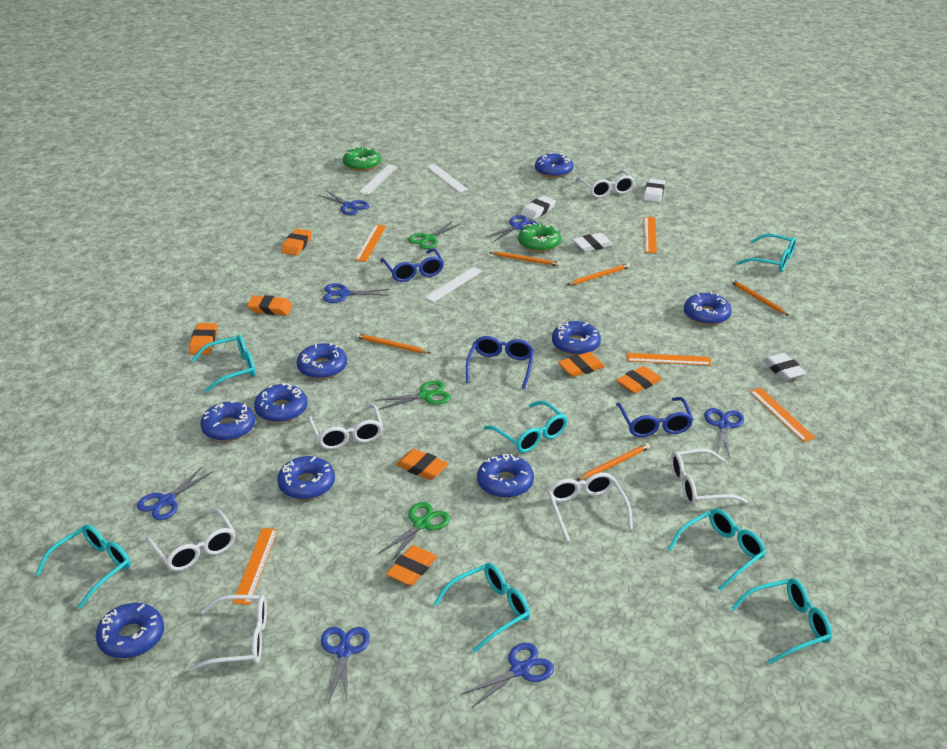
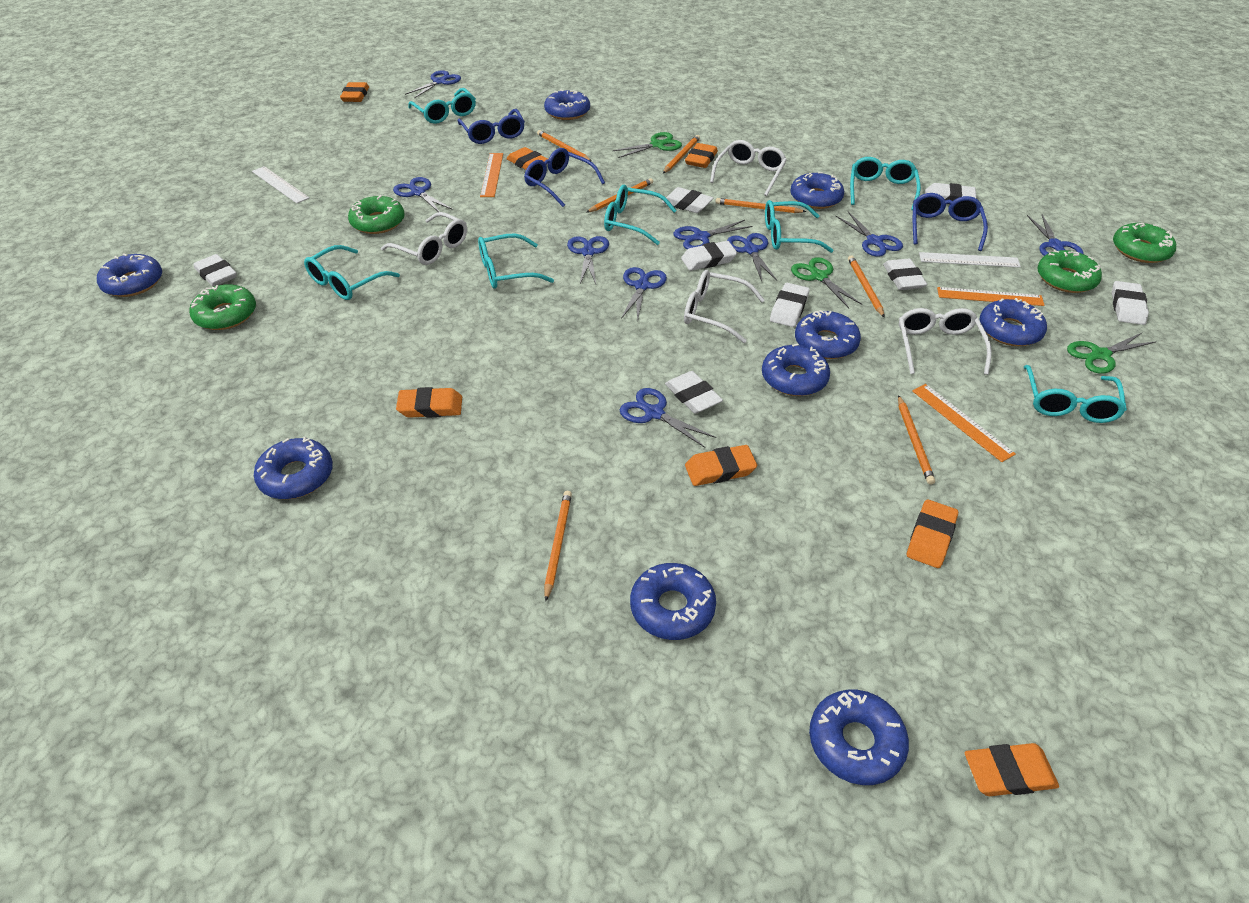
blue scissors: [137,467,213,521] [319,190,369,215] [321,627,370,703] [323,283,389,303] [461,643,554,708] [484,215,538,243] [704,408,744,458] = 7 -> [393,177,453,212] [405,70,461,98] [567,236,609,284] [620,388,717,448] [621,267,667,322] [674,220,753,249] [727,233,777,281] [836,212,903,257] [1027,214,1084,256] = 9
green donut: [343,146,381,171] [518,223,561,252] = 2 -> [189,284,256,330] [348,195,405,234] [1037,250,1102,293] [1113,223,1176,263] = 4
orange pencil: [355,333,430,353] [489,251,560,266] [567,263,630,285] [576,443,650,481] [730,279,789,316] = 5 -> [537,130,592,162] [544,491,572,602] [586,178,653,213] [663,135,700,173] [716,198,806,213] [848,255,885,318] [898,395,935,485] = 7
orange ruler: [233,528,278,605] [355,224,386,262] [627,353,711,365] [644,217,657,253] [749,388,816,442] = 5 -> [480,153,503,197] [912,384,1016,462] [937,287,1045,306] = 3
white eraser: [521,196,556,220] [573,233,613,252] [643,179,665,202] [763,353,806,381] = 4 -> [194,254,237,287] [662,187,713,213] [665,371,723,414] [681,241,737,271] [770,283,810,327] [883,259,927,290] [925,183,976,204] [1112,281,1149,325] = 8
white glasses: [146,508,236,571] [189,595,267,671] [308,404,383,450] [548,473,633,542] [575,170,635,198] [670,449,748,506] = 6 -> [381,212,467,265] [684,270,765,343] [710,140,787,196] [899,308,992,375] = 4
white ruler: [359,164,398,195] [424,267,483,302] [426,164,468,193] = 3 -> [252,166,309,203] [919,252,1021,268] = 2

